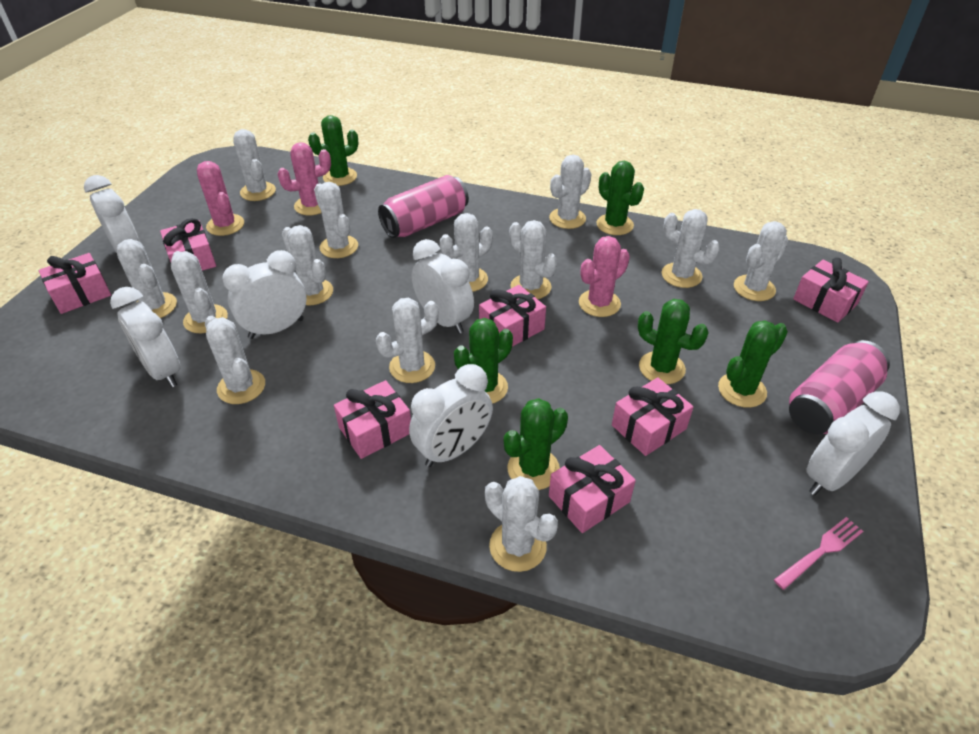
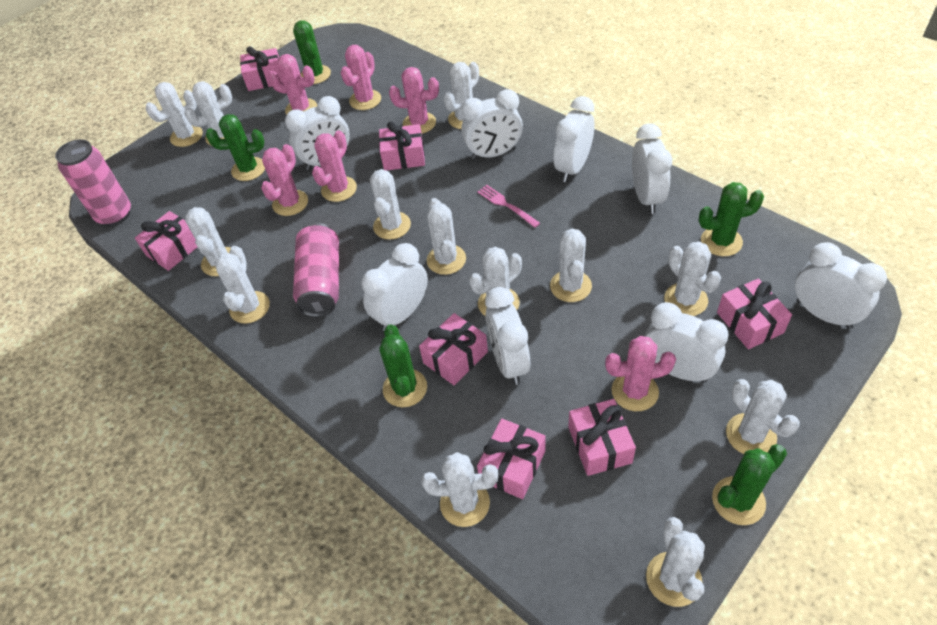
green cactus: [308,115,358,186] [454,318,513,404] [504,398,568,490] [597,161,644,235] [638,299,709,384] [718,320,788,408] = 6 -> [206,114,265,181] [293,20,331,84] [379,324,427,407] [698,182,764,256] [712,444,787,525] = 5
pink cactus: [197,161,244,236] [278,142,331,215] [579,236,630,317] = 3 -> [261,144,308,216] [268,54,317,115] [312,130,357,202] [340,45,381,110] [389,67,439,134] [605,336,676,411] = 6
white clock: [84,175,140,253] [110,287,180,387] [222,250,307,339] [409,364,493,467] [411,239,474,334] [806,391,900,495] = 6 -> [285,96,350,170] [362,243,428,331] [461,89,523,160] [485,287,530,385] [554,96,594,182] [632,123,672,214] [644,302,729,383] [795,242,887,329] = 8

